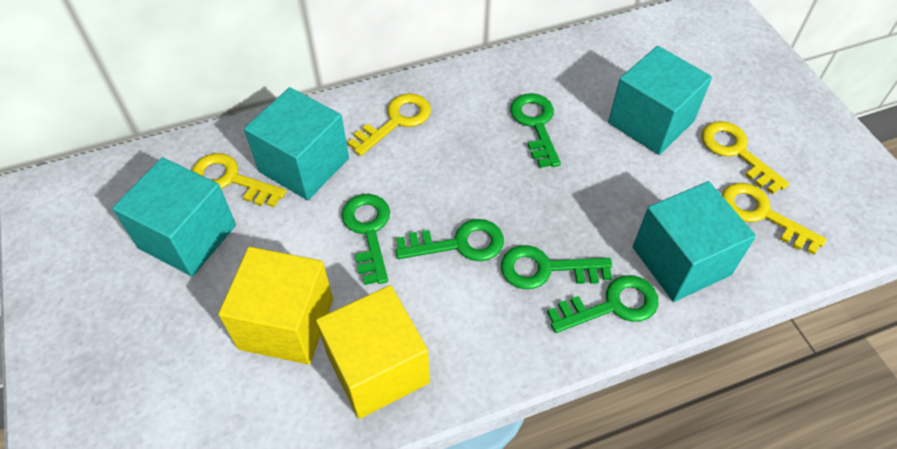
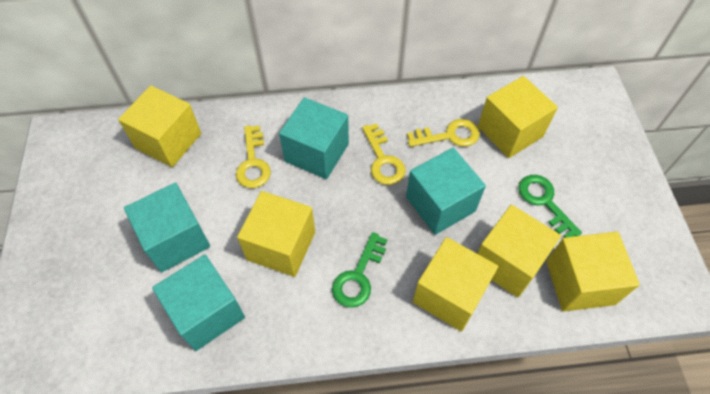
green key: [341,194,390,285] [396,219,504,261] [501,245,612,289] [510,93,561,168] [547,275,658,333] = 5 -> [332,232,387,308] [519,175,582,238] = 2
yellow cube: [218,247,333,365] [316,285,430,419] = 2 -> [118,85,201,167] [237,191,315,277] [413,237,498,331] [477,205,561,298] [478,76,558,158] [546,232,640,312] = 6
yellow key: [192,153,286,207] [347,93,431,156] [702,121,789,194] [722,183,827,255] = 4 -> [236,125,271,188] [362,123,406,185] [407,119,480,147] = 3

